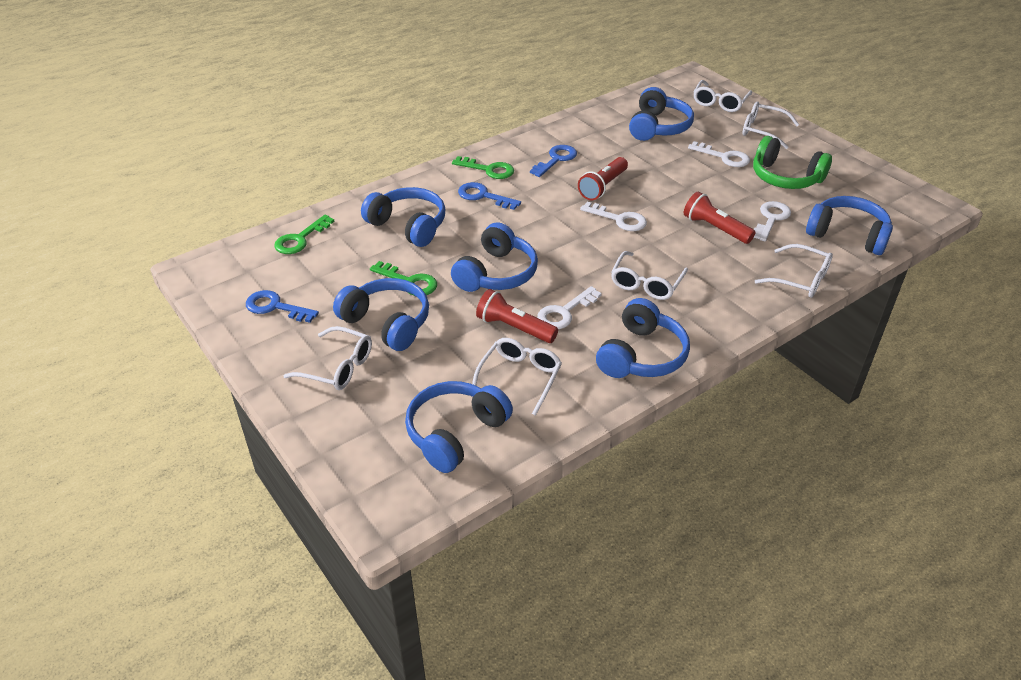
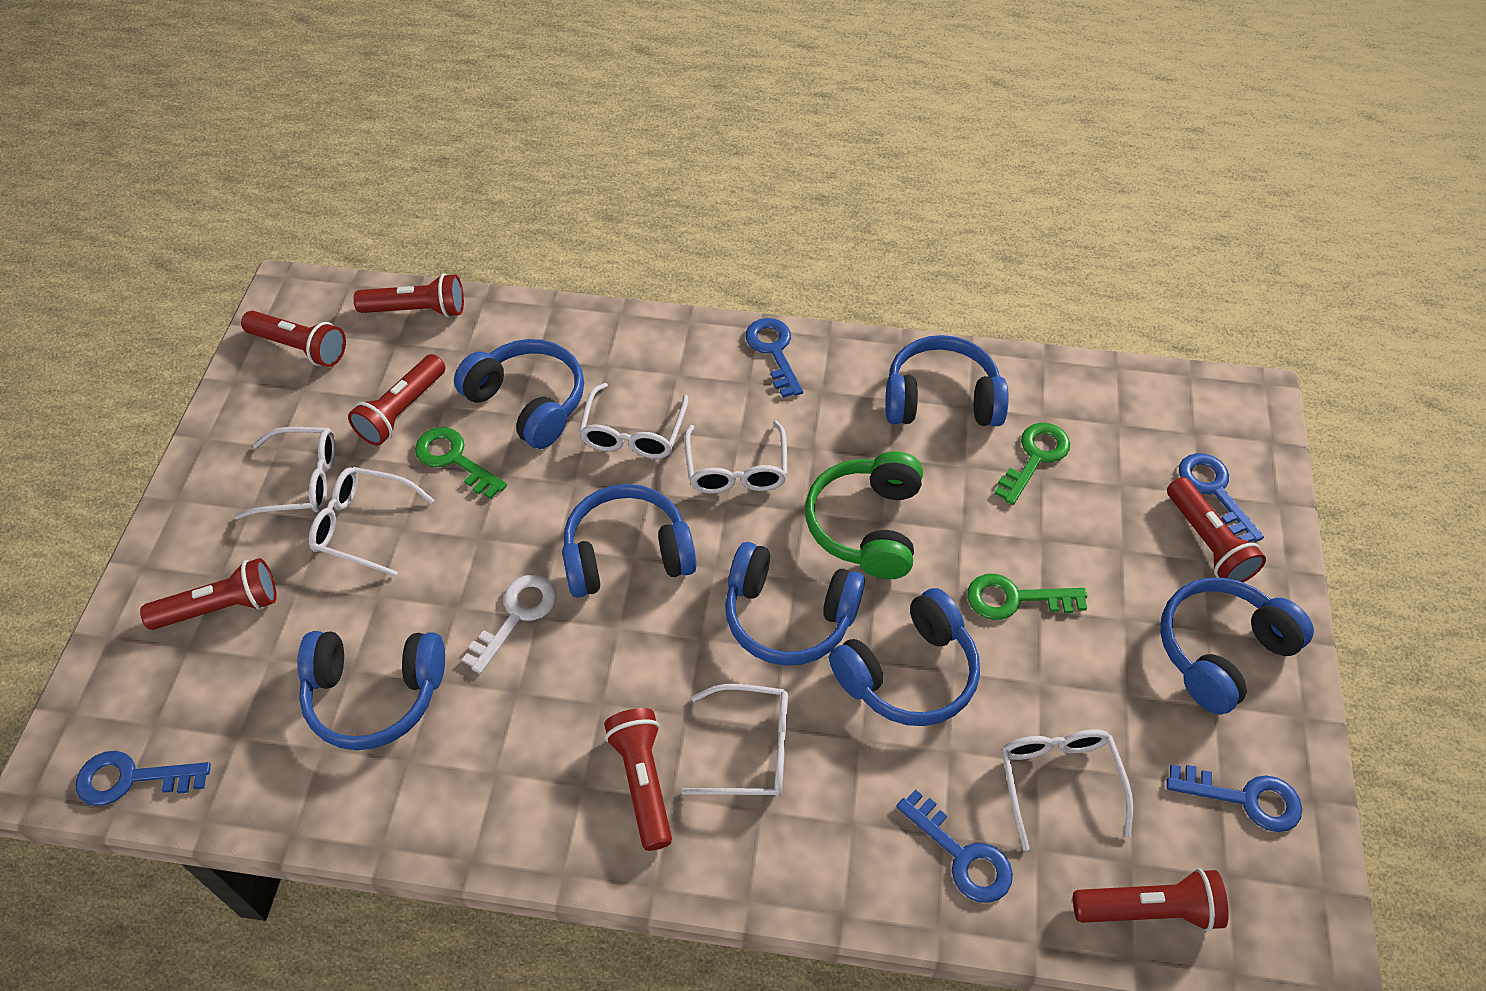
blue key: [246,290,319,323] [458,182,521,210] [530,145,577,177] = 3 -> [76,751,211,806] [746,318,803,398] [896,789,1013,903] [1166,764,1302,832] [1179,453,1264,542] = 5
red flashlight: [476,289,558,343] [578,157,628,200] [684,192,755,244] = 3 -> [140,558,277,630] [241,311,346,367] [348,354,446,446] [353,273,464,318] [604,708,672,851] [1073,869,1229,932] [1167,477,1266,582] = 7
white key: [537,286,602,329] [580,202,647,231] [688,141,750,167] [754,201,791,241] = 4 -> [462,574,557,674] = 1

